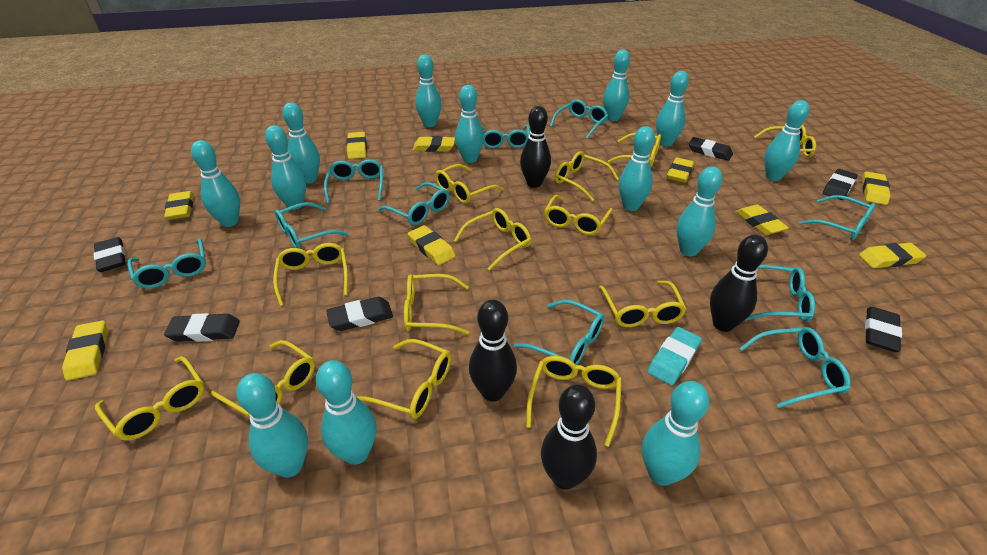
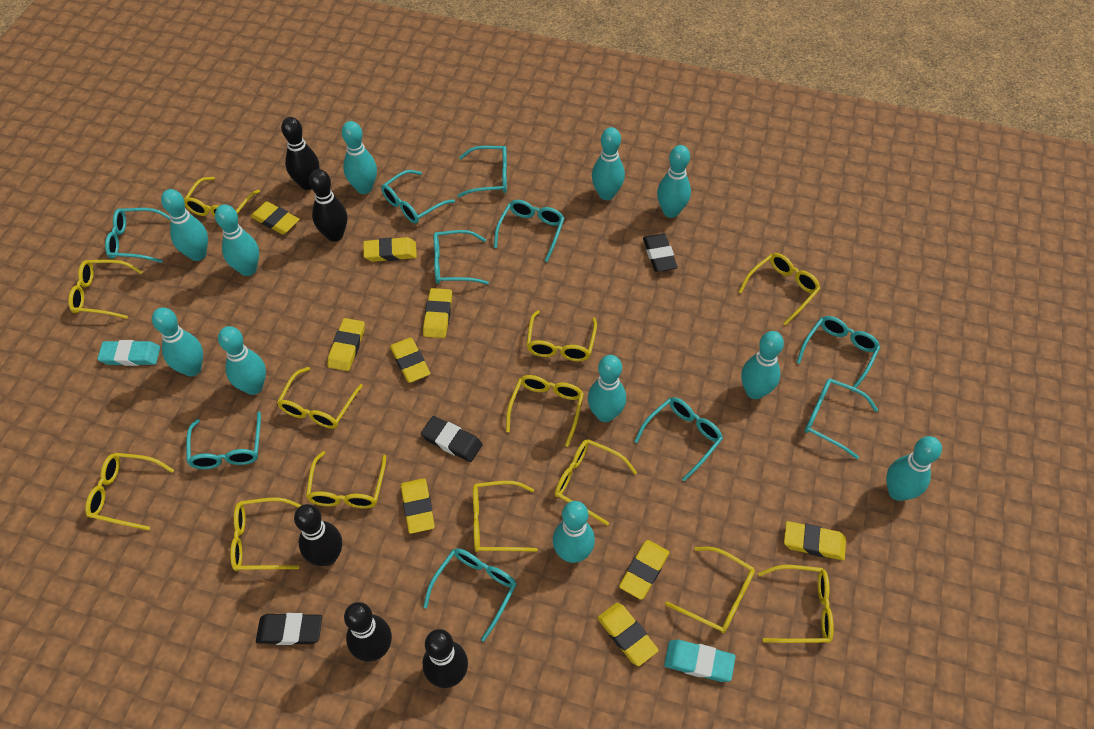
black bowling pin: [469,300,517,401] [520,106,551,188] [541,385,597,490] [710,234,768,332] = 4 -> [281,117,319,190] [294,504,342,566] [309,169,347,242] [344,602,392,662] [423,629,468,688] = 5
black eraser: [93,237,126,272] [164,313,240,342] [326,297,393,331] [688,137,733,161] [823,169,858,200] [865,307,902,352] = 6 -> [256,613,322,645] [421,416,483,462] [643,234,678,272] = 3
turquoise bowling pin: [191,140,240,227] [236,373,308,478] [265,125,306,210] [283,103,320,184] [316,360,377,465] [415,55,442,127] [455,85,484,163] [603,49,630,121] [619,126,655,211] [642,381,709,486] [656,71,689,146] [677,166,722,256] [764,100,810,181] = 13 -> [152,307,203,376] [161,189,208,261] [215,204,259,276] [218,326,266,395] [342,121,377,194] [553,501,595,563] [588,355,626,422] [592,127,625,200] [657,145,691,218] [741,331,784,399] [886,436,942,501] = 11
turquoise eraser: [647,327,702,386] = 1 -> [97,340,160,366] [664,640,735,682] = 2

